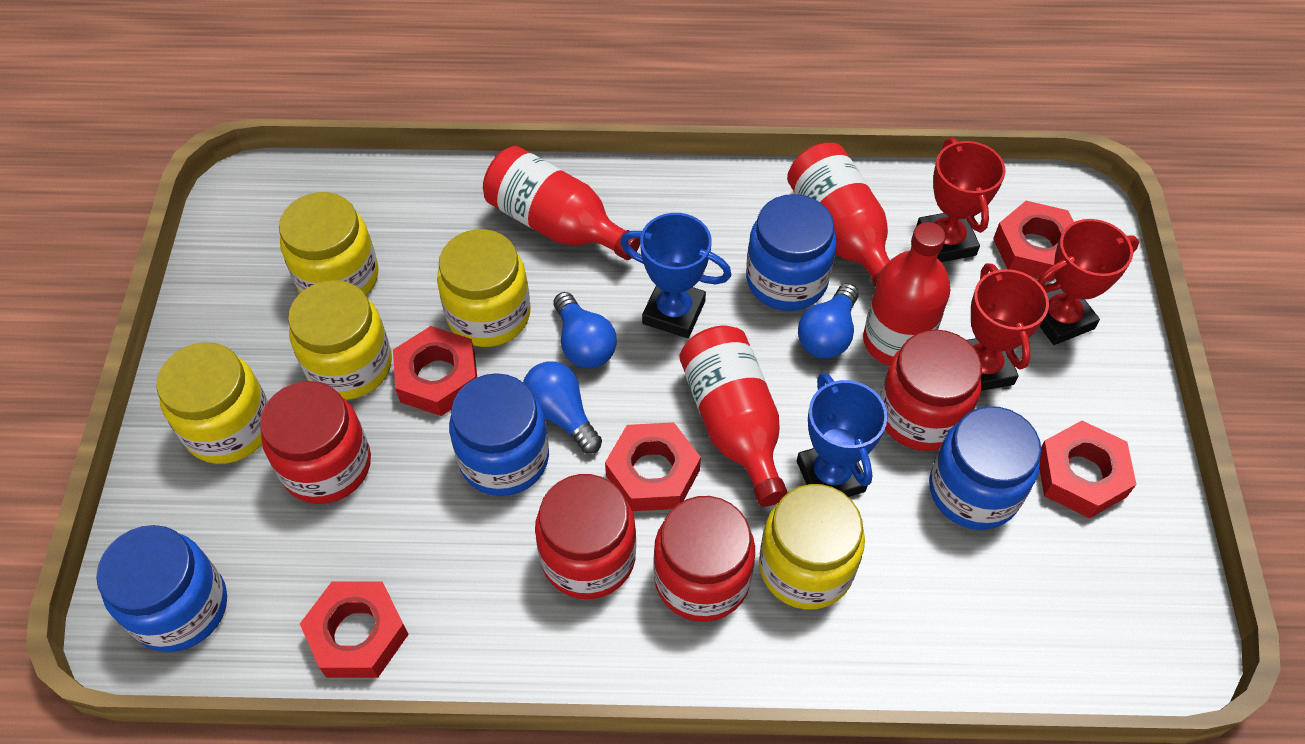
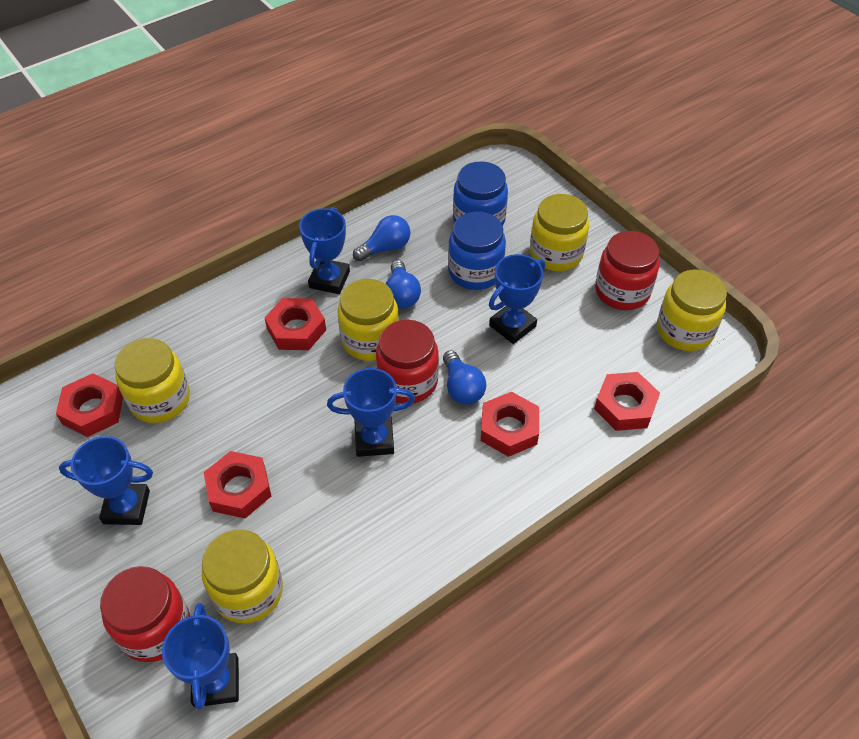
blue jar: [96,525,227,652] [449,373,549,496] [746,194,836,311] [929,406,1042,530] = 4 -> [448,211,506,290] [453,161,508,226] = 2
blue trophy: [621,213,731,338] [797,373,888,497] = 2 -> [59,436,153,525] [162,603,239,710] [299,207,350,294] [327,368,415,457] [489,254,545,344] = 5
red bottle: [483,146,640,260] [679,326,788,507] [787,143,890,287] [863,222,950,366] = 4 -> none = 0
red jar: [260,381,371,504] [535,474,636,599] [654,496,755,622] [880,329,982,451] = 4 -> [100,566,190,662] [376,320,439,404] [595,231,659,310] = 3
red trophy: [916,138,1006,262] [967,263,1049,391] [1038,219,1139,345] = 3 -> none = 0

